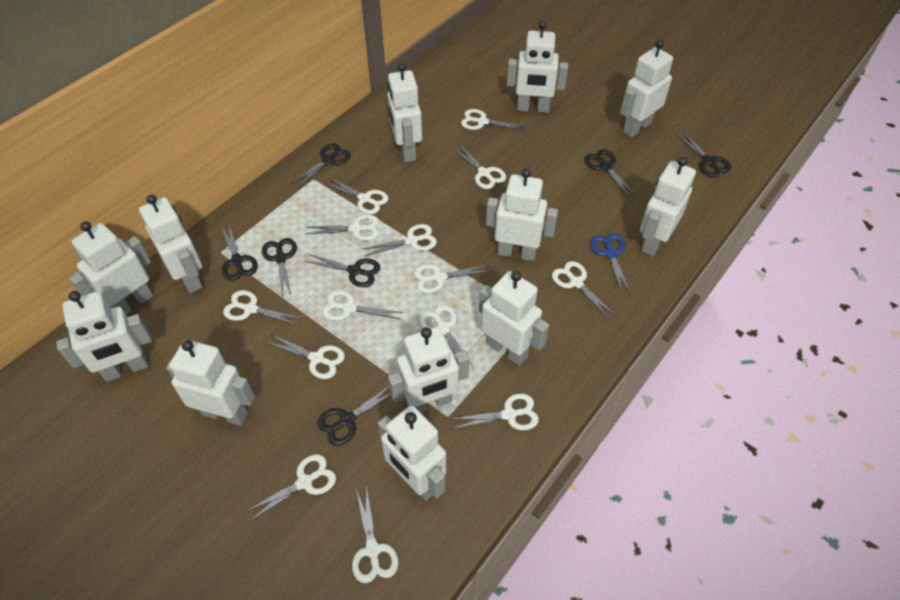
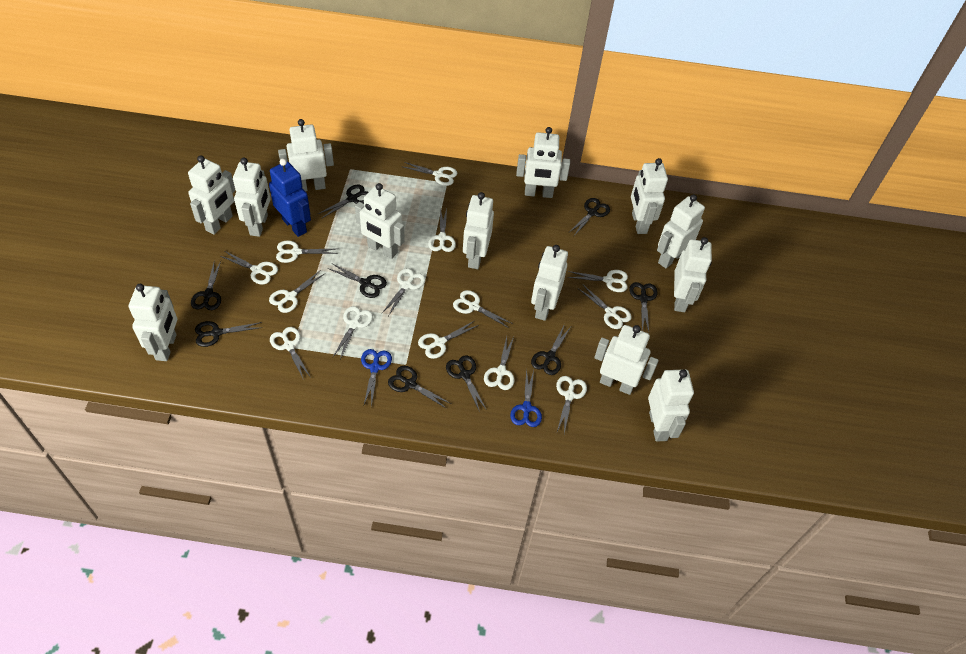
black scissors: [221,224,258,281] [262,238,297,299] [292,144,350,188] [305,254,380,287] [317,387,391,445] [584,149,636,197] [677,131,731,177] = 7 -> [191,261,221,310] [195,321,262,347] [318,184,368,219] [328,263,387,298] [388,366,451,409] [446,356,487,412] [531,324,571,375] [568,198,610,236] [629,282,658,331] = 9
blue robot: none = 0 -> [269,159,311,237] = 1
blue scissors: [590,234,631,294] = 1 -> [361,349,392,407] [510,369,542,427] = 2
white robot: [56,291,152,382] [69,221,153,315] [139,195,203,293] [166,340,255,426] [378,405,446,501] [387,63,422,162] [388,327,469,413] [479,271,549,366] [486,169,558,261] [507,21,568,113] [620,40,673,137] [640,157,696,256] = 12 -> [129,284,177,361] [188,155,235,235] [233,158,271,237] [278,119,334,191] [355,183,405,259] [463,192,494,269] [516,127,570,198] [531,245,568,321] [594,325,659,395] [631,158,668,234] [648,369,694,441] [657,194,705,268] [674,237,712,312] = 13

